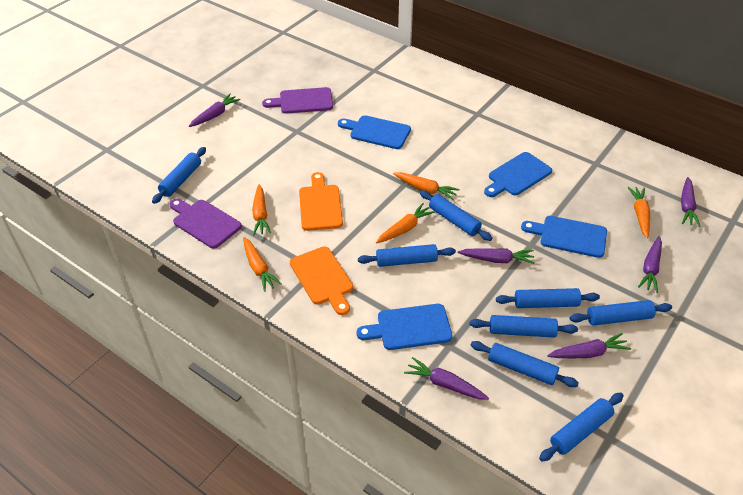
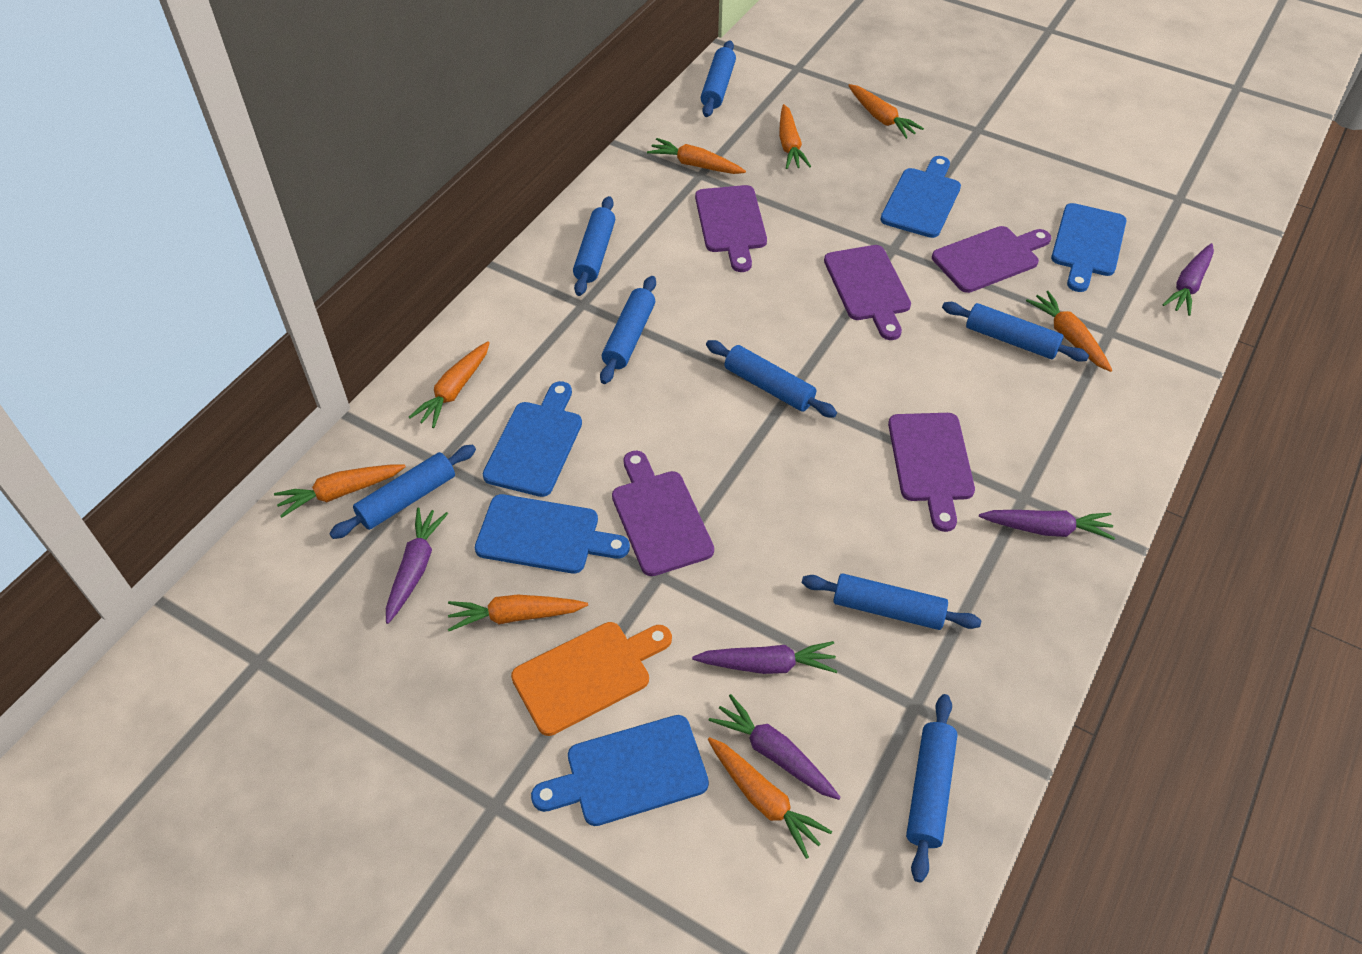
blue cutting board: [338,115,411,149] [357,304,453,350] [484,152,552,197] [521,216,607,258] = 4 -> [475,494,630,573] [483,381,582,497] [531,715,709,826] [880,156,961,238] [1051,203,1126,292] = 5
orange carrot: [243,237,282,292] [252,184,271,235] [376,203,435,243] [393,172,460,200] [628,187,650,238] = 5 -> [274,464,406,518] [409,341,490,428] [448,595,588,631] [647,138,746,174] [708,737,832,859] [779,104,811,169] [848,84,924,139] [1026,291,1112,372] = 8
orange cutting board: [290,247,353,315] [299,172,343,231] = 2 -> [511,622,672,736] = 1
purple carrot: [189,94,241,127] [404,357,489,400] [458,248,535,264] [547,333,631,358] [638,236,662,293] [681,177,701,227] = 6 -> [386,508,448,624] [692,641,837,674] [709,694,841,800] [979,510,1115,540] [1162,243,1214,316] = 5
purple cutting board: [170,199,242,249] [262,87,333,114] = 2 -> [612,451,714,576] [695,185,767,272] [824,245,911,340] [888,413,975,532] [932,226,1051,293] = 5

